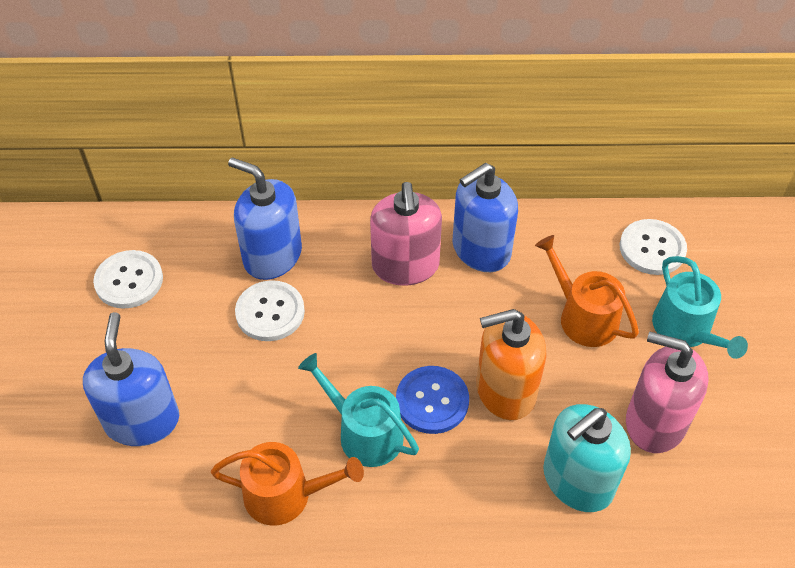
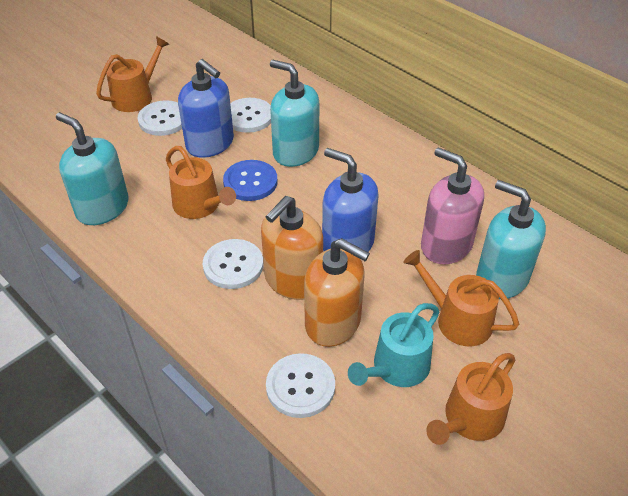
blue soap dispenser: [83,312,179,446] [228,157,302,280] [452,163,518,272] = 3 -> [178,59,234,158] [322,148,379,252] = 2
orange soap dispenser: [476,309,546,420] = 1 -> [261,196,323,300] [304,238,370,347] = 2
orange watering can: [211,442,364,526] [535,235,639,347] = 2 -> [96,36,169,112] [166,146,236,219] [404,250,519,347] [426,353,515,445] = 4
pink soap dispenser: [370,182,442,286] [626,332,708,453] = 2 -> [421,147,484,264] = 1
turquoise soap dispenser: [543,404,631,512] = 1 -> [56,112,129,225] [270,60,319,167] [476,180,546,299] = 3
turquoise watering can: [298,353,419,467] [652,256,748,359] = 2 -> [348,303,439,387] = 1
white button: [93,250,163,309] [235,280,305,341] [620,219,687,275] = 3 -> [137,100,182,136] [203,239,263,289] [230,98,271,133] [266,353,335,418] = 4

